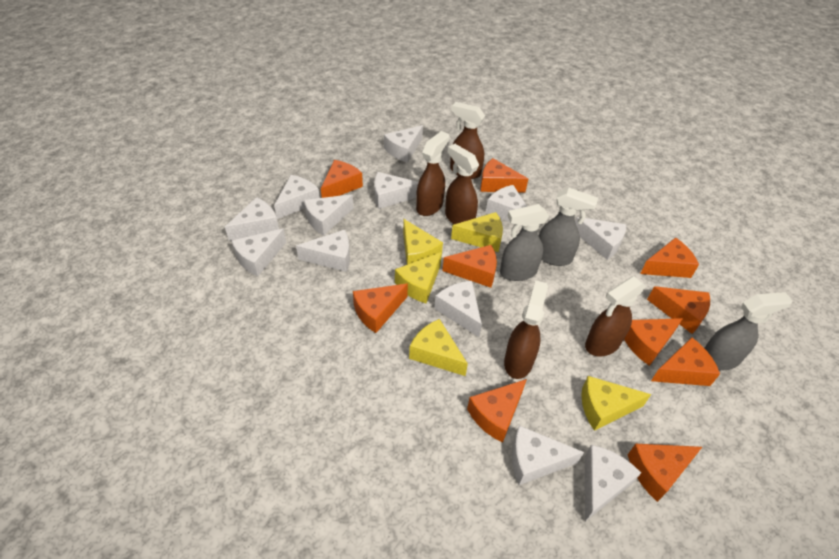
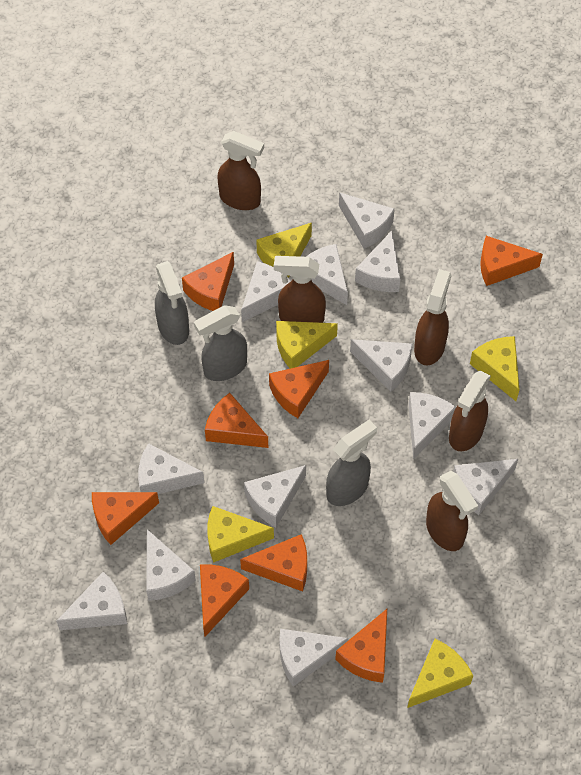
orange cheese: [321,160,363,198] [353,283,408,333] [442,245,497,288] [467,379,527,443] [480,158,528,193] [624,318,683,366] [628,444,702,502] [640,237,699,278] [647,286,710,334] [651,337,720,386] = 10 -> [92,492,159,545] [182,252,234,311] [200,564,249,637] [205,393,268,448] [240,534,307,592] [269,360,329,418] [335,609,387,683] [480,236,543,286] = 8

